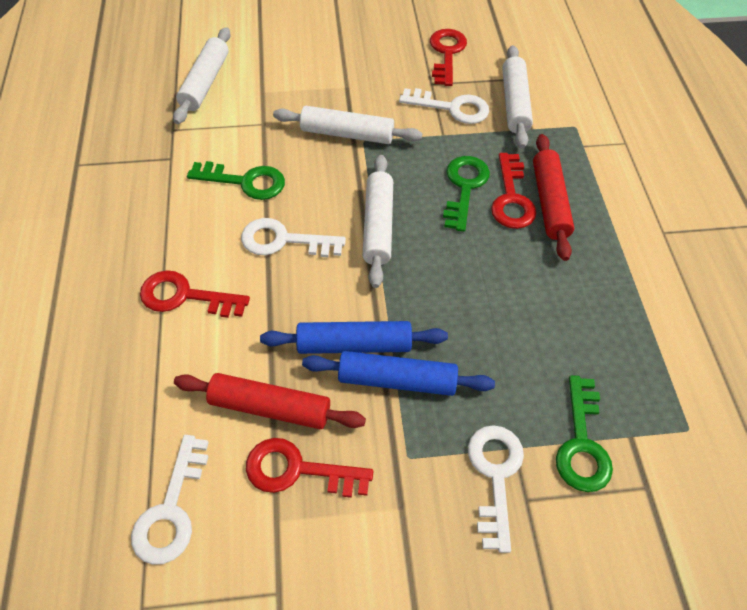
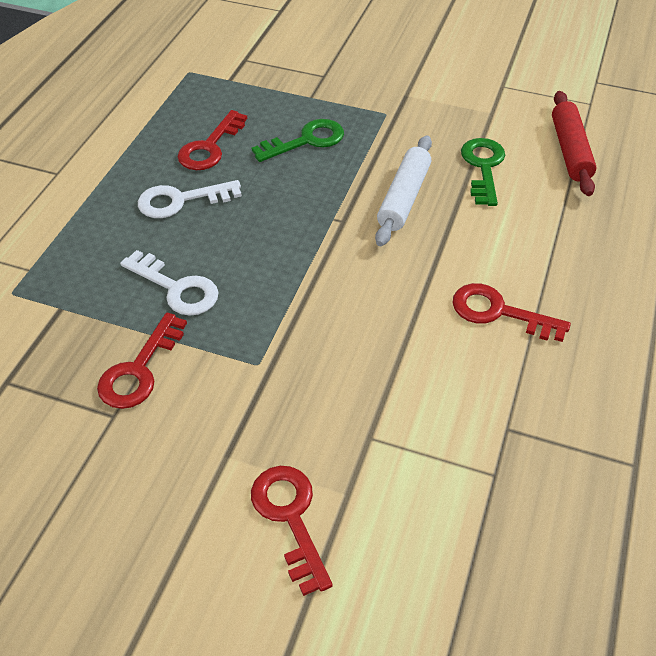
blue rolling pin: [260,321,448,354] [302,351,495,396] = 2 -> none = 0
green key: [187,161,285,200] [443,156,490,232] [556,375,613,492] = 3 -> [252,119,344,162] [461,138,505,206] = 2
red rolling pin: [174,373,366,429] [533,134,574,261] = 2 -> [552,91,597,196] = 1
white key: [131,435,209,565] [241,218,346,257] [399,88,489,124] [468,425,524,553] = 4 -> [120,250,219,316] [138,180,242,218] = 2
white rolling pin: [173,27,231,124] [273,106,422,144] [362,155,393,288] [502,45,533,149] = 4 -> [375,135,432,246] = 1

